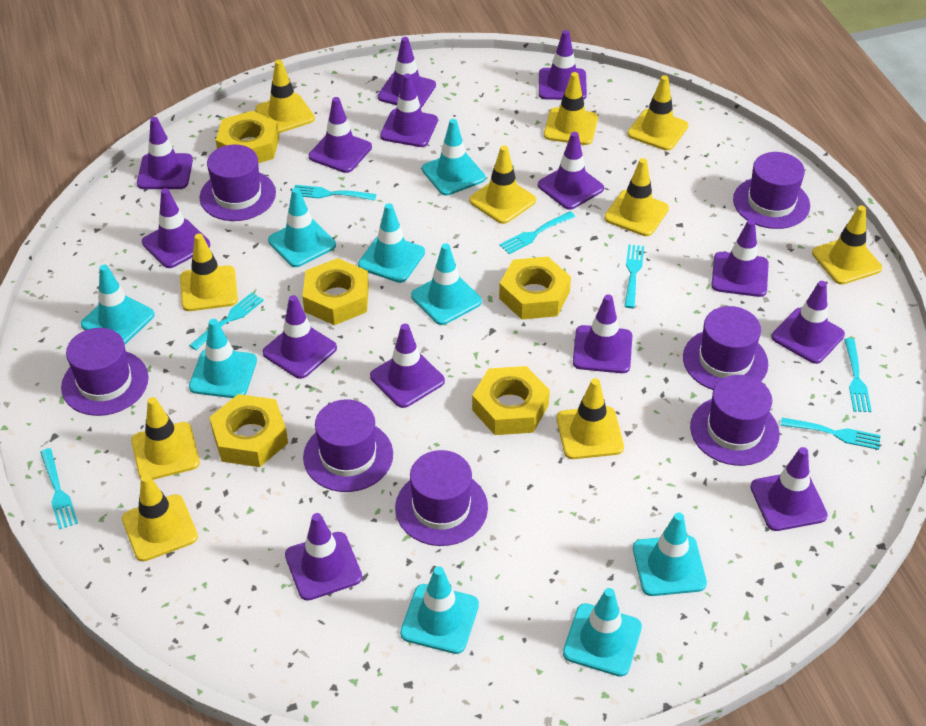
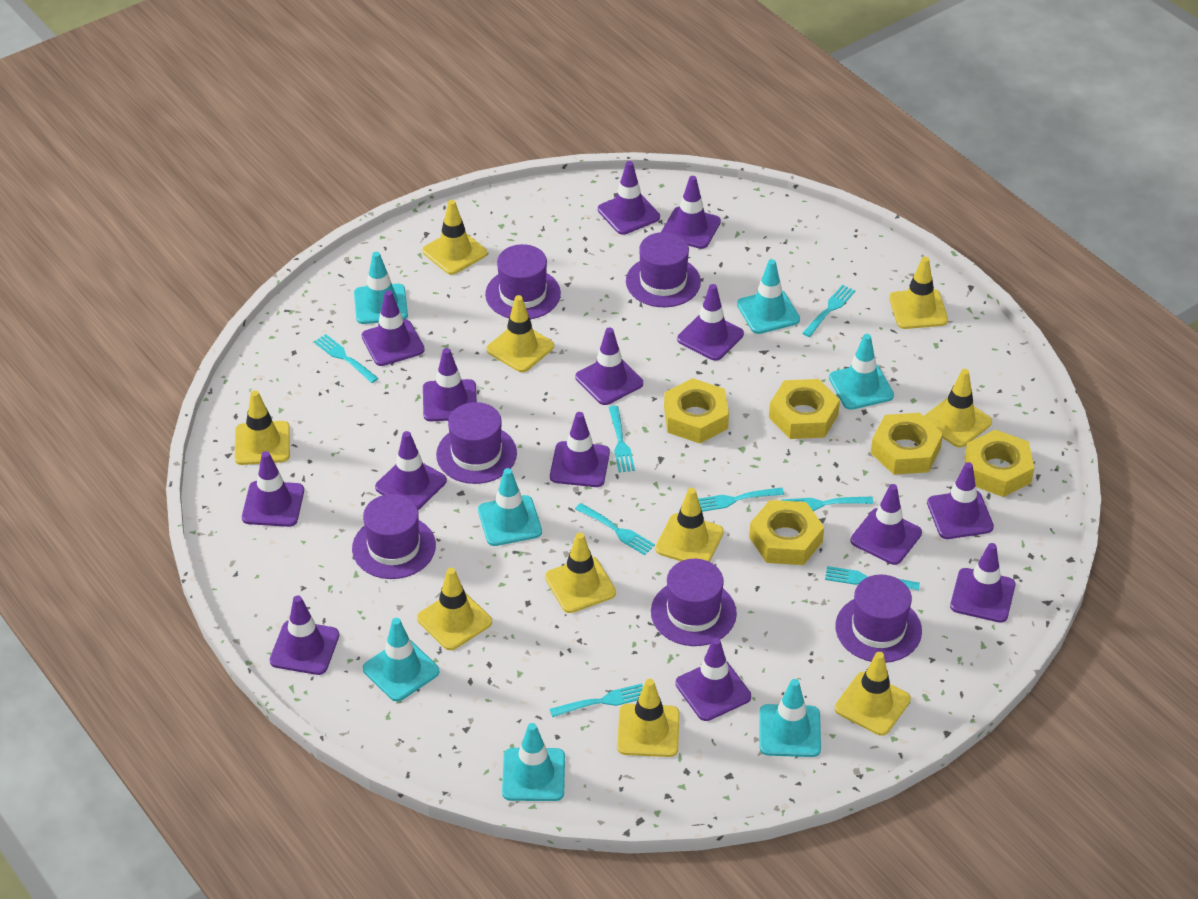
purple hat: [61,328,149,416] [199,144,276,221] [303,399,393,492] [395,450,488,546] [683,306,768,390] [690,375,780,466] [733,152,810,229] = 7 -> [352,494,436,579] [436,402,517,484] [485,244,561,319] [626,232,701,307] [651,559,737,646] [835,575,922,663] = 6
turquoise fork: [40,448,78,530] [189,293,264,350] [295,185,376,201] [500,211,575,254] [624,244,644,308] [781,417,881,450] [844,338,872,412] = 7 -> [314,334,378,383] [550,684,643,717] [575,503,655,555] [609,406,635,473] [698,487,784,512] [781,497,873,511] [802,285,856,337] [825,566,920,591] = 8
turquoise traffic cone: [81,265,155,345] [189,319,257,398] [268,188,336,267] [358,203,425,283] [400,567,479,654] [411,243,482,325] [422,119,486,195] [563,588,642,677] [633,513,707,596] = 9 -> [354,252,408,324] [363,618,440,702] [478,468,542,546] [502,723,565,801] [737,259,800,334] [759,679,821,757] [829,334,894,410] = 7

